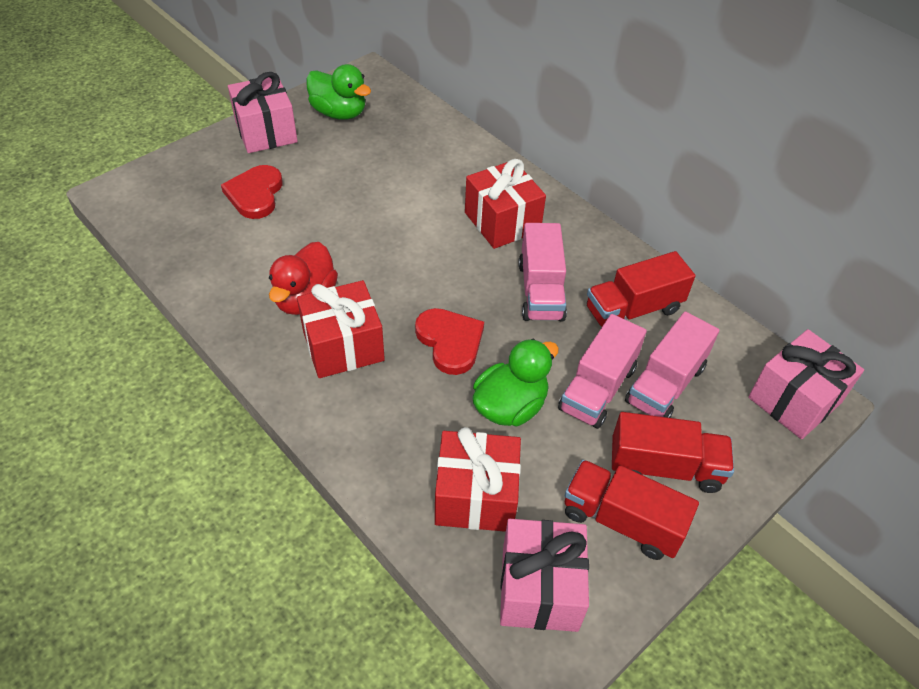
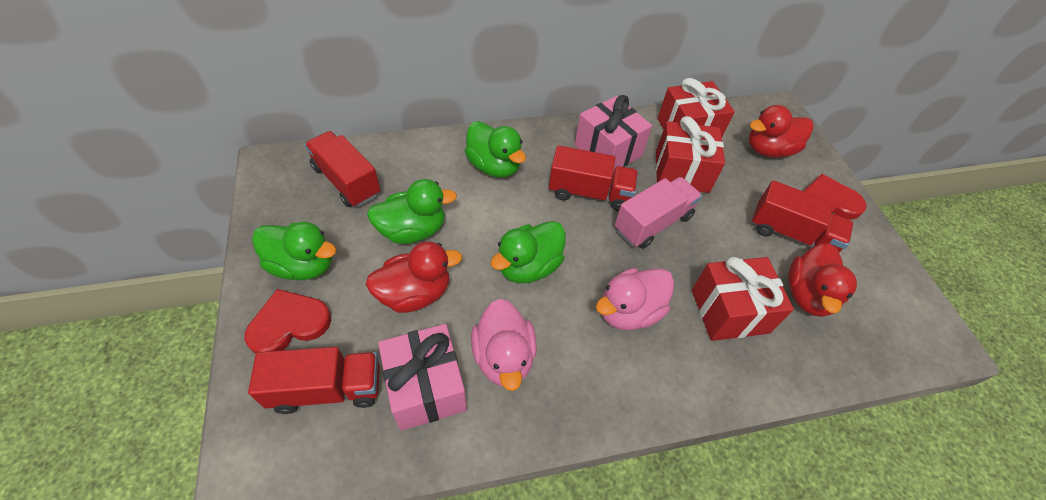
green duck: [306,64,371,120] [472,339,559,426] = 2 -> [252,222,336,280] [367,179,457,244] [465,121,526,178] [490,221,565,283] = 4
pink duck: none = 0 -> [471,299,537,391] [596,268,674,330] = 2
pink gift: [228,72,298,153] [500,519,589,632] [748,329,864,439] = 3 -> [378,324,467,431] [575,95,652,172] = 2
pink truck: [518,223,567,321] [558,314,647,429] [625,311,719,418] = 3 -> [615,177,702,249] = 1
red duck: [269,242,338,315] = 1 -> [366,241,462,313] [749,105,813,158] [789,243,857,317] = 3
red truck: [565,460,699,560] [587,251,695,327] [612,412,734,493] = 3 -> [248,347,380,414] [305,131,380,207] [549,145,638,211] [752,180,853,253] = 4

